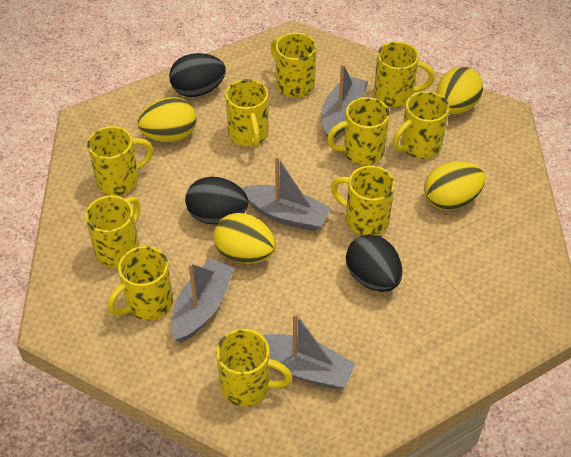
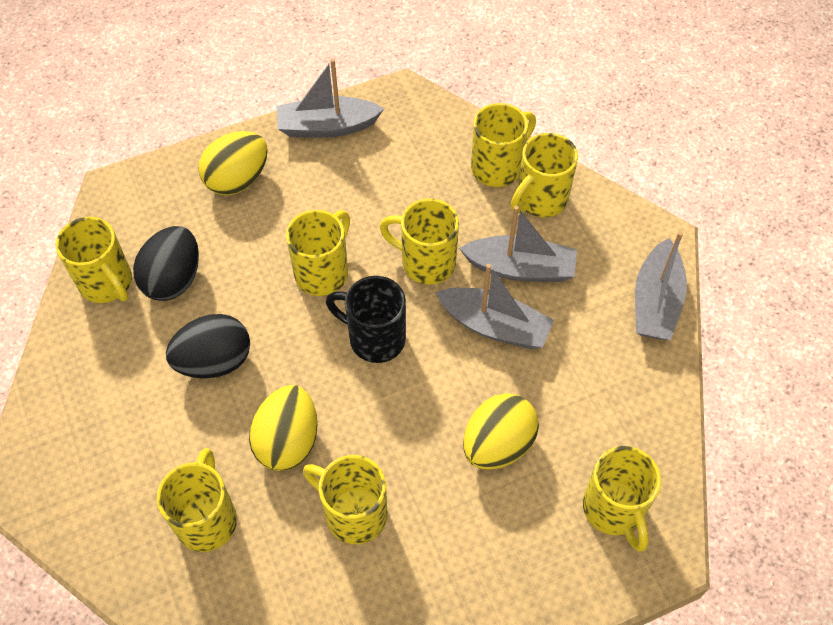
black egg: [169,53,226,97] [185,177,248,225] [346,234,403,292] = 3 -> [133,226,199,301] [166,314,250,378] = 2
black mug: none = 0 -> [326,276,406,363] = 1
yellow egg: [137,97,197,142] [213,213,276,264] [425,161,485,211] [436,67,483,114] = 4 -> [198,131,267,195] [249,385,317,471] [463,393,539,469] = 3
yellow mug: [85,195,140,268] [87,126,153,195] [108,246,173,320] [216,329,293,406] [225,79,269,147] [271,33,316,98] [327,97,390,165] [331,165,395,236] [374,41,435,107] [393,91,449,159] = 10 -> [56,217,132,303] [157,448,237,552] [286,210,350,296] [303,455,387,544] [380,199,459,285] [471,103,536,187] [511,133,578,217] [583,446,661,552] = 8

